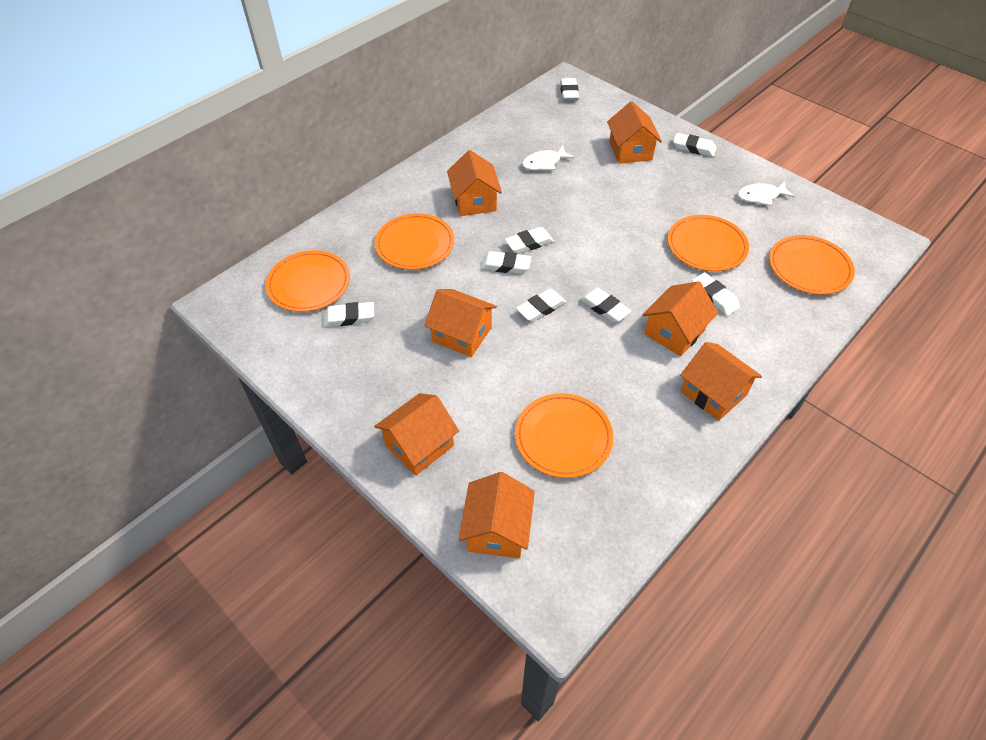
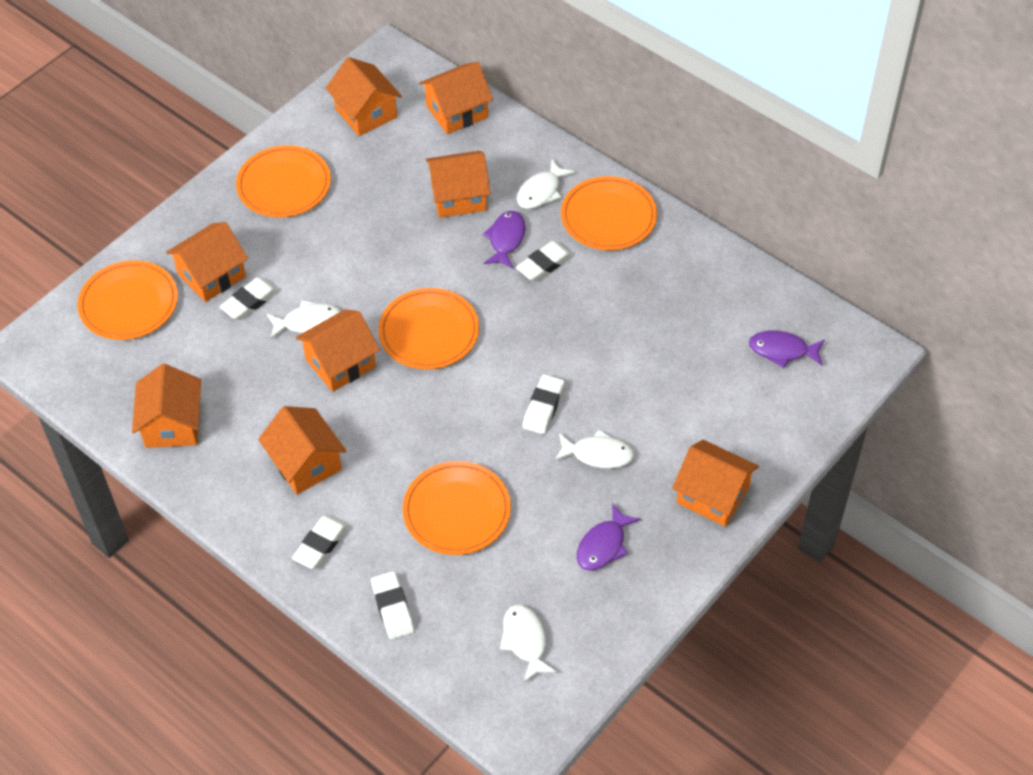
orange house: [374,393,459,476] [424,289,497,357] [447,150,502,216] [458,472,535,558] [607,101,662,164] [642,281,718,356] [680,342,762,421] = 7 -> [132,364,201,448] [166,222,248,302] [258,406,346,494] [296,309,380,392] [326,57,402,136] [419,62,493,134] [426,151,491,218] [672,440,759,527] = 8
purple fish: none = 0 -> [482,211,526,269] [577,503,641,571] [749,330,825,368] = 3
white eraser: [323,302,374,327] [481,251,531,274] [505,227,554,254] [516,289,566,322] [560,78,579,101] [580,288,631,323] [673,133,717,157] [692,272,740,316] = 8 -> [220,277,279,320] [292,515,349,569] [371,571,414,640] [516,241,573,281] [522,374,565,434] = 5
white fish: [522,146,575,170] [737,182,795,206] = 2 -> [267,300,341,340] [500,605,557,683] [517,159,575,209] [554,430,634,469] = 4

